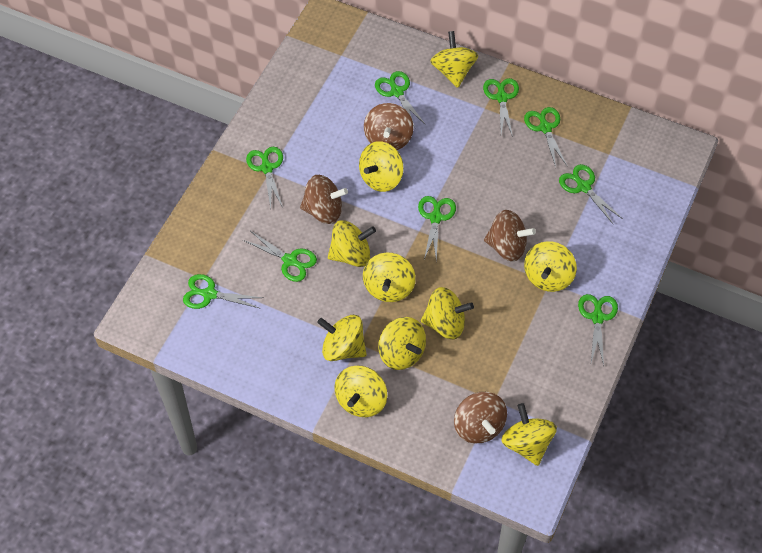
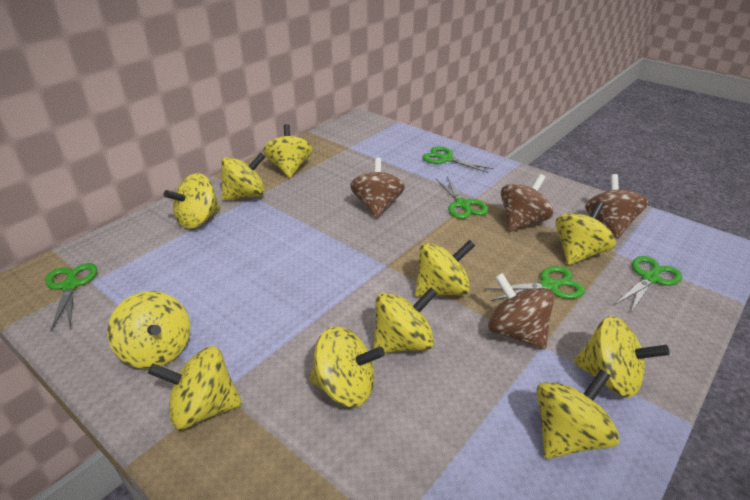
green scissors: [183,274,263,309] [243,231,317,282] [246,147,283,208] [375,71,426,128] [418,196,456,262] [483,78,519,137] [524,107,567,167] [559,164,623,224] [578,294,618,366] = 9 -> [45,263,97,332] [422,147,493,173] [436,177,488,219] [484,266,585,301] [615,256,682,314] = 5
yellow spinning top: [317,315,367,361] [328,220,376,267] [334,366,387,417] [359,141,404,192] [363,253,416,302] [378,317,426,370] [421,287,474,340] [430,31,478,88] [501,403,557,466] [524,241,577,292] = 10 -> [108,291,190,369] [148,346,242,429] [164,173,220,229] [221,153,265,201] [263,124,313,178] [309,326,385,407] [373,287,437,353] [415,240,475,297] [536,369,620,459] [556,201,616,265] [574,316,670,398] = 11

